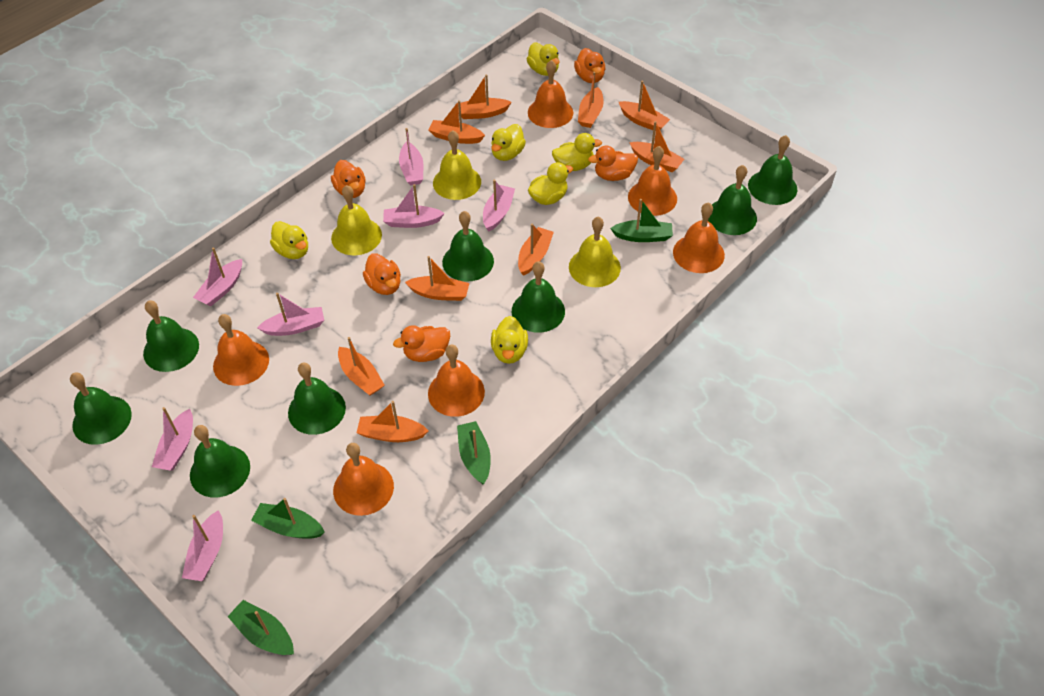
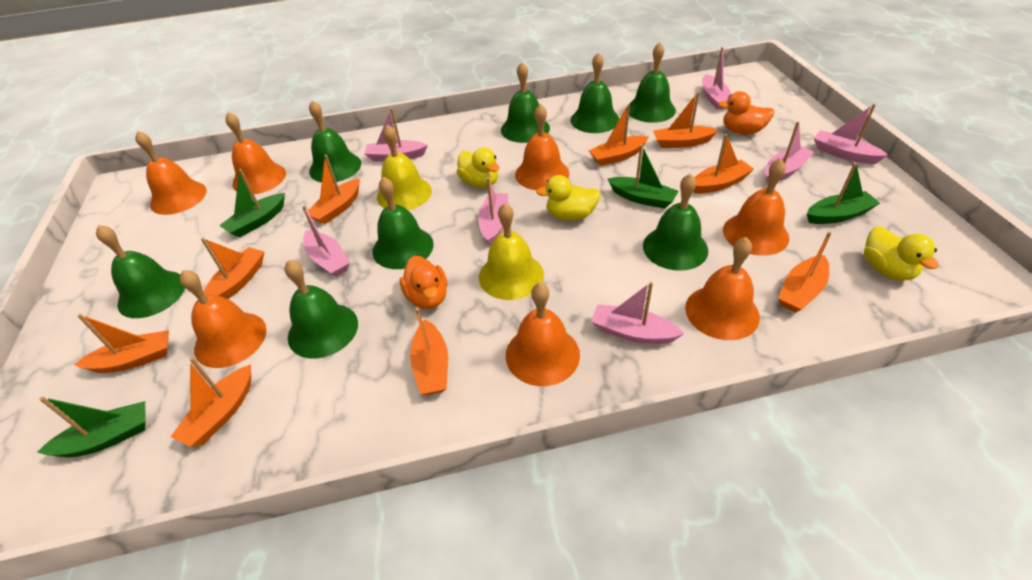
orange bell: [213,314,269,386] [333,443,394,516] [428,345,485,417] [528,60,574,128] [628,146,677,216] [673,202,725,273] = 6 -> [135,131,207,215] [180,270,267,368] [225,112,286,195] [506,283,580,386] [515,104,569,190] [685,237,760,340] [723,159,789,256] = 7
orange duck: [331,160,366,198] [363,253,401,295] [393,325,450,362] [574,48,605,83] [588,146,638,181] = 5 -> [400,256,448,309] [718,91,774,134] = 2
yellow bell: [331,185,382,255] [433,131,481,200] [569,216,621,287] = 3 -> [377,125,432,210] [479,203,544,300] = 2
yellow duck: [270,221,308,259] [491,124,526,161] [491,316,528,364] [527,42,560,76] [528,162,573,205] [552,133,602,171] = 6 -> [457,148,500,188] [536,175,600,221] [864,226,938,281] = 3

